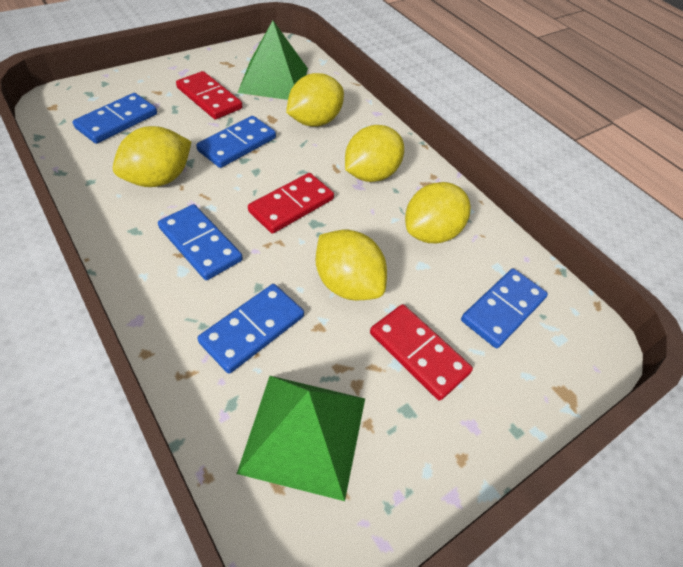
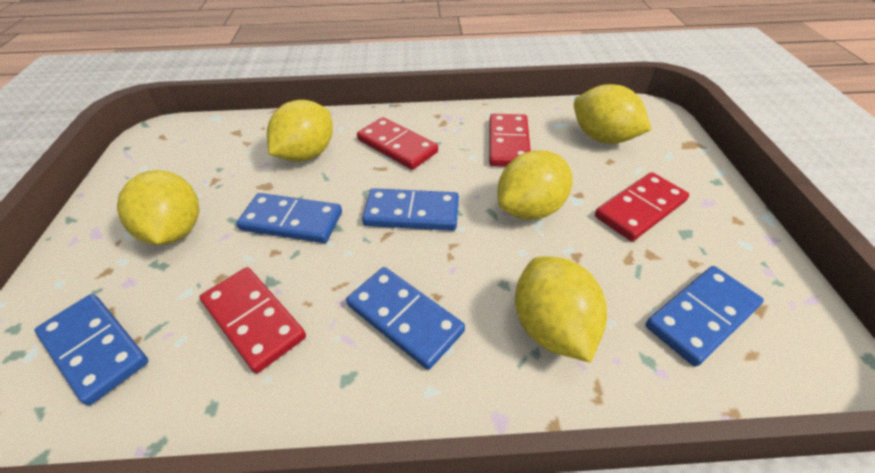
green pyramid: [237,376,365,501] [238,21,308,100] = 2 -> none = 0
red domino: [176,71,242,119] [248,173,334,234] [370,304,473,401] = 3 -> [200,267,306,373] [357,117,438,170] [489,114,531,167] [595,172,689,241] = 4

